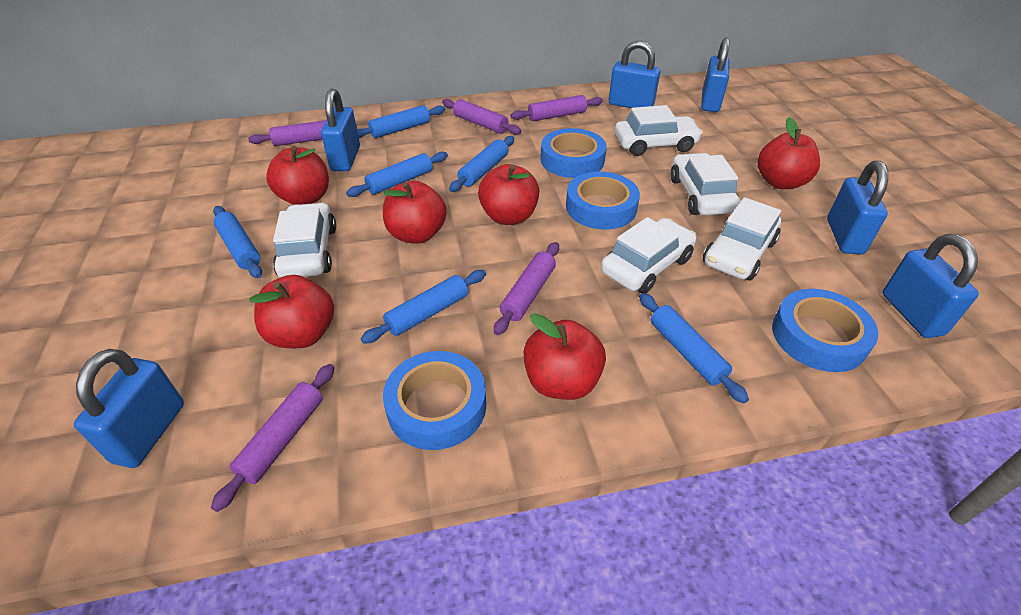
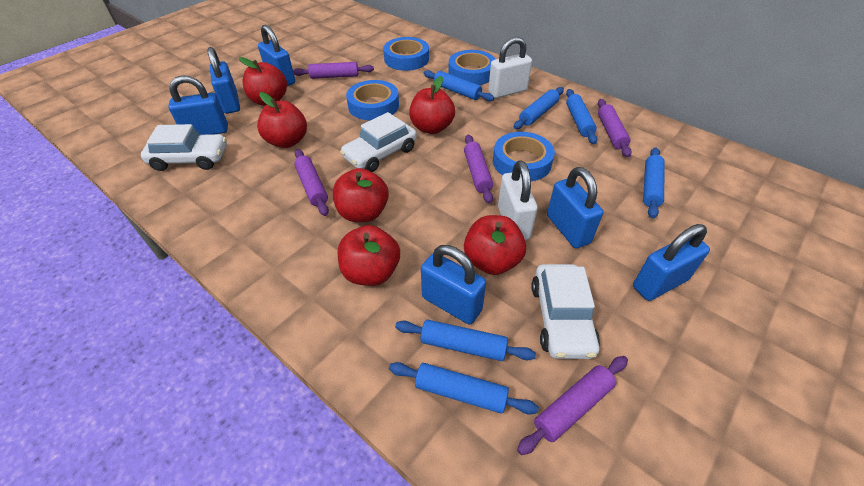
white car: [273,202,336,278] [601,217,696,294] [615,105,703,156] [670,153,740,215] [703,197,781,281] = 5 -> [141,124,227,171] [340,112,417,172] [531,264,600,359] = 3
white padlock: none = 0 -> [488,37,532,98] [498,160,538,240] = 2

